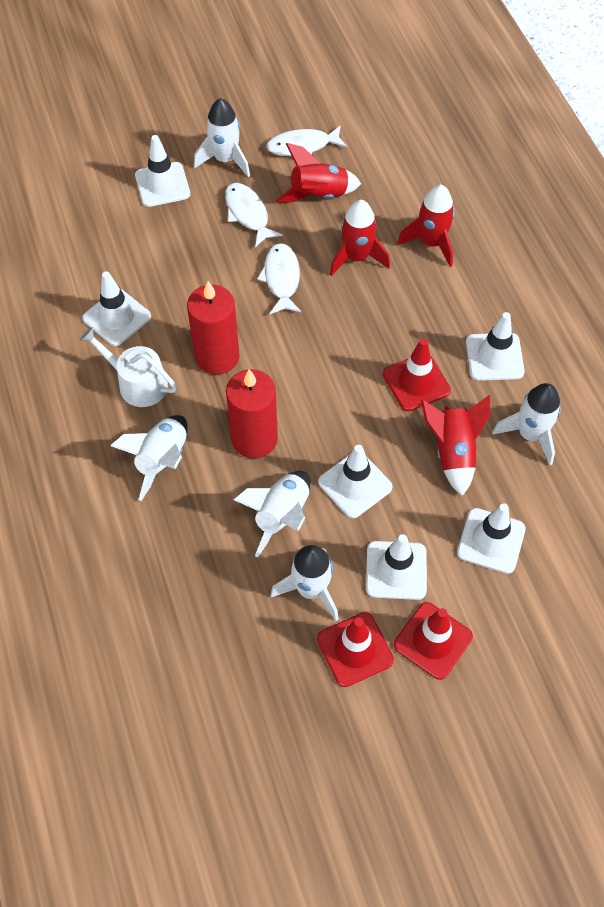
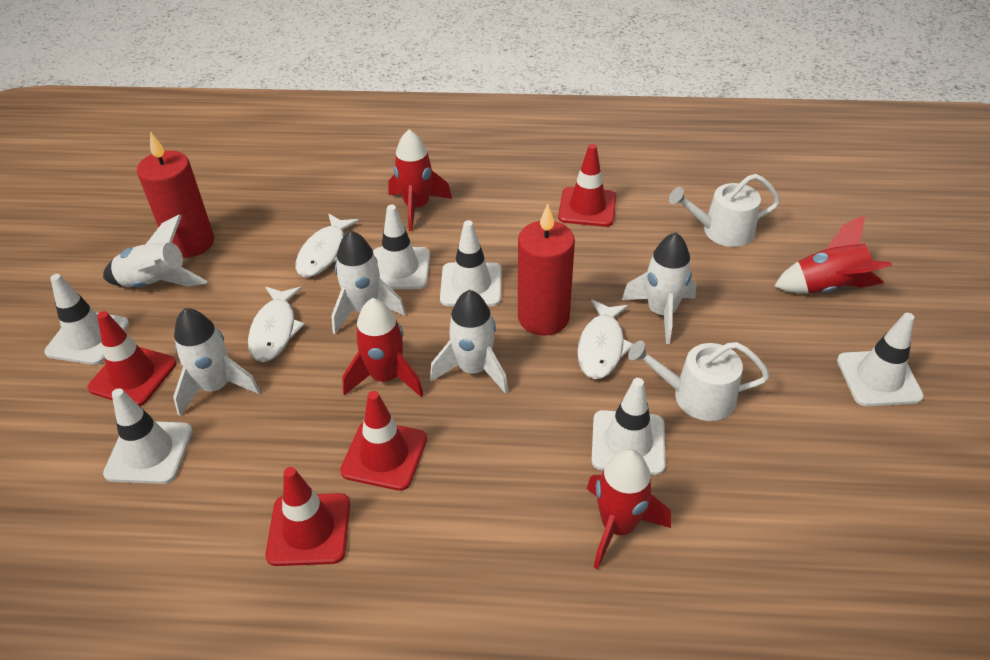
red traffic cone: [317,612,394,687] [383,338,451,411] [394,602,473,680] = 3 -> [88,311,176,406] [265,467,350,566] [340,391,427,491] [558,144,617,227] = 4
white watering can: [80,327,177,407] = 1 -> [628,340,770,421] [669,174,780,247] = 2

